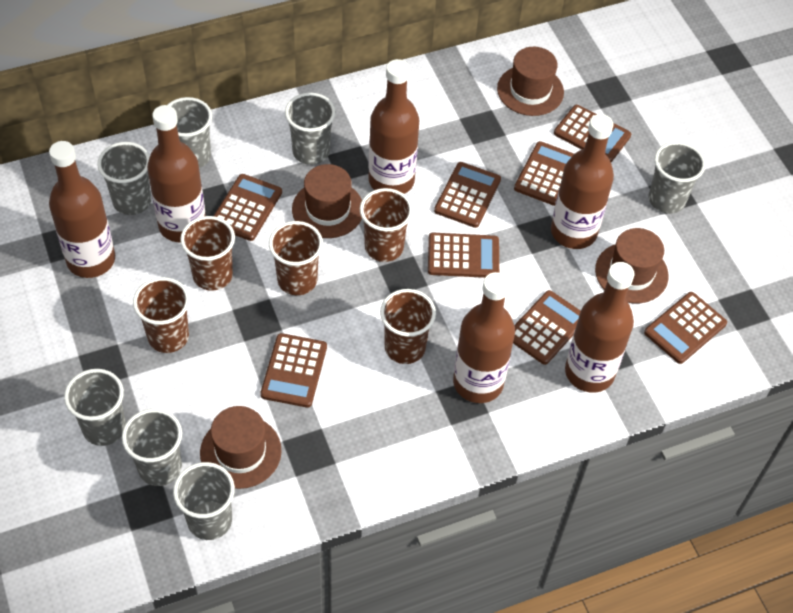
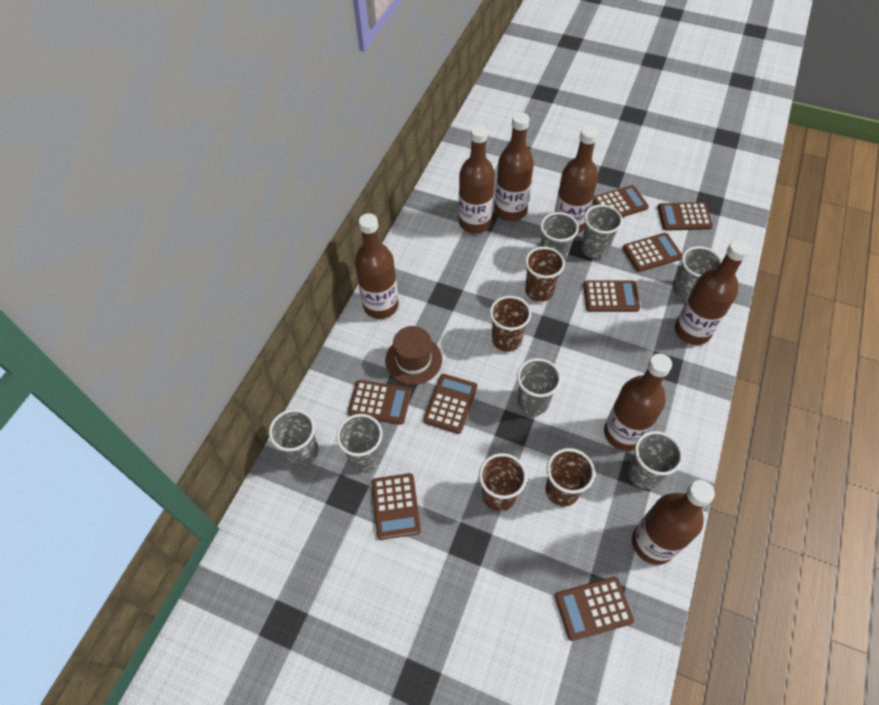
brown bottle: [49,141,115,278] [147,105,206,243] [368,59,419,194] [453,272,515,403] [551,114,614,249] [565,262,634,393] = 6 -> [355,213,399,319] [458,125,495,233] [495,112,534,221] [555,126,598,234] [604,354,672,451] [632,480,715,565] [675,240,750,345] = 7
brown cup: [133,277,190,353] [180,216,235,291] [269,221,323,295] [360,188,413,262] [380,289,436,364] = 5 -> [479,453,527,511] [490,296,531,352] [525,247,565,302] [545,448,595,507] = 4
brown hat: [200,406,282,489] [292,164,362,238] [497,47,564,116] [595,228,669,303] = 4 -> [385,326,442,385] = 1

